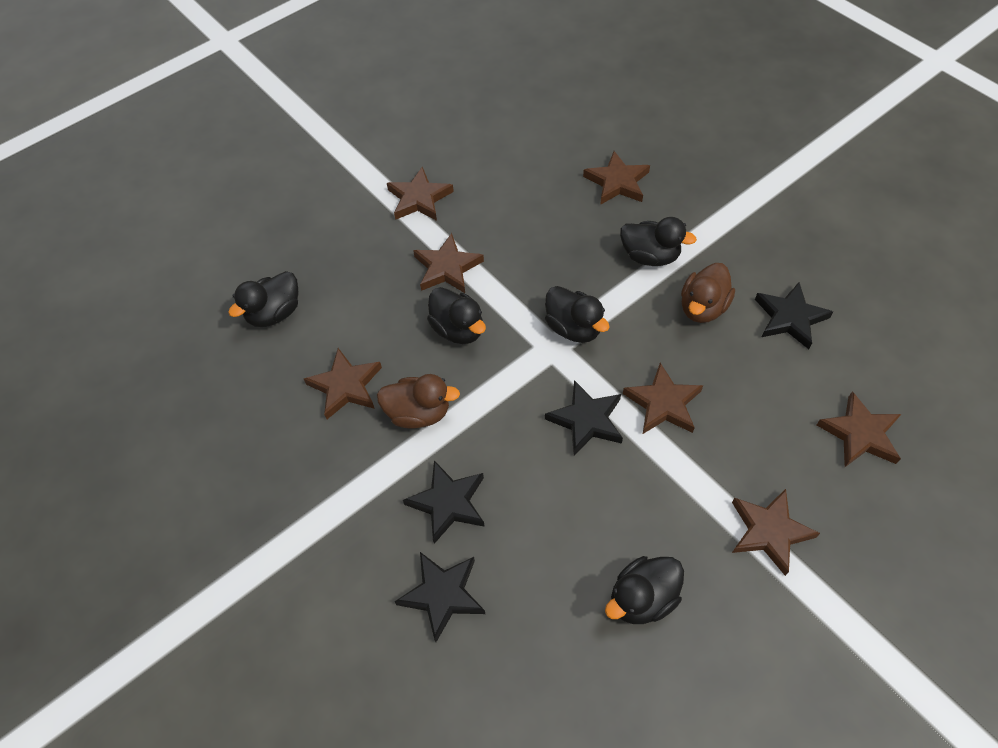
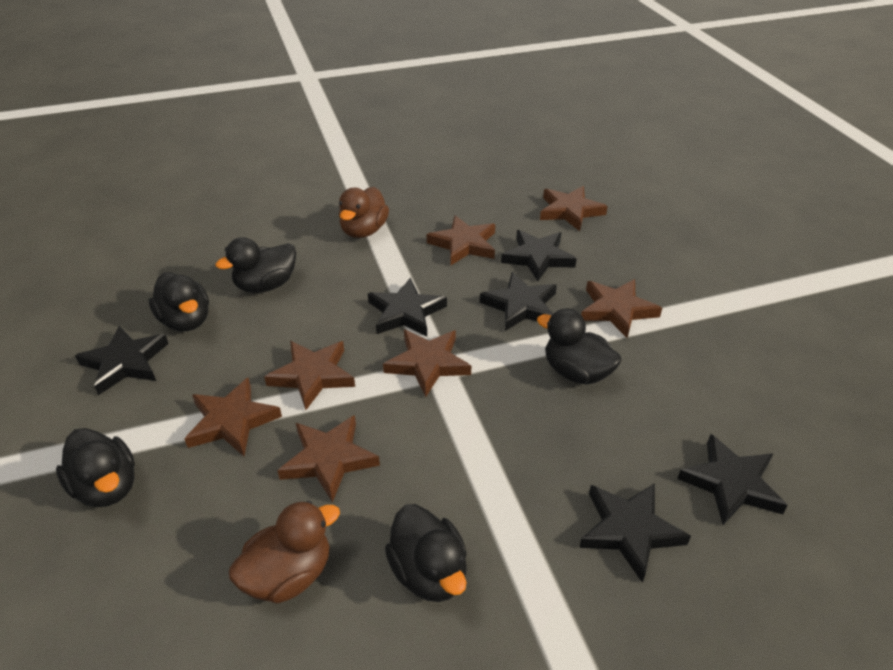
black star: [394,552,485,642] [403,460,485,544] [545,380,623,456] [755,282,833,349] = 4 -> [75,326,169,395] [368,278,447,337] [480,272,557,331] [501,230,577,281] [579,483,691,583] [677,434,788,525] = 6

